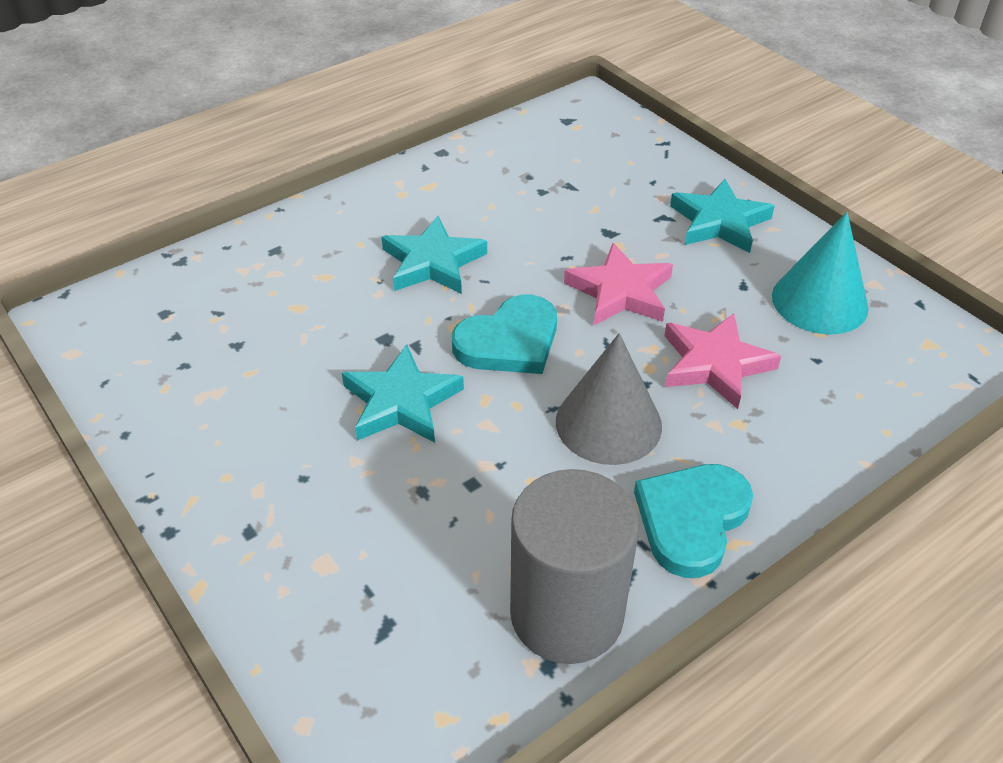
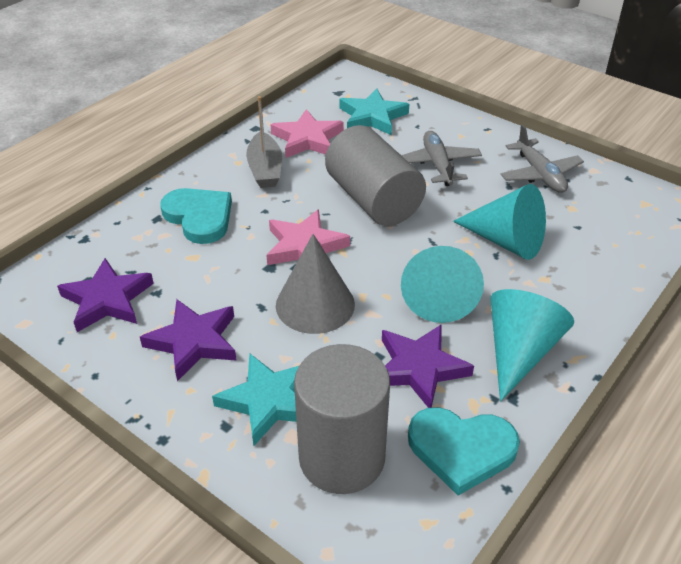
grey boat: none = 0 -> [246,96,282,188] = 1
grey cylinder: [510,469,639,664] = 1 -> [294,344,390,494] [325,125,426,226] = 2
grey plane: none = 0 -> [401,131,482,186] [500,125,584,193] = 2
purple star: none = 0 -> [57,258,154,332] [140,299,237,381] [382,324,474,408] = 3
turquoise cone: [772,212,869,334] = 1 -> [401,246,484,323] [453,184,546,260] [491,289,574,402] = 3
turquoise star: [342,344,464,443] [381,216,487,294] [670,179,775,253] = 3 -> [212,353,299,446] [339,89,409,135] = 2

